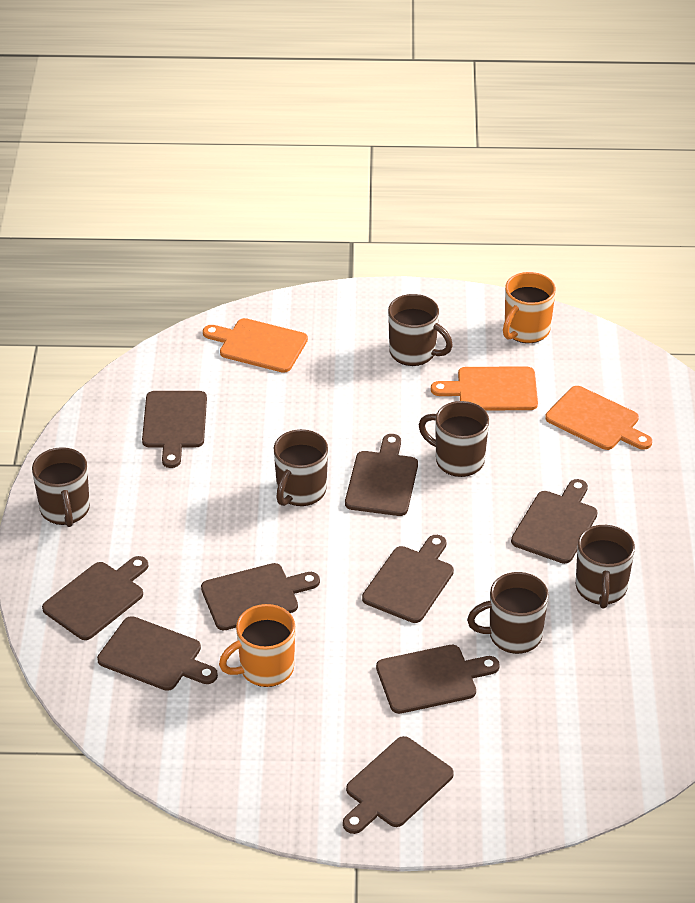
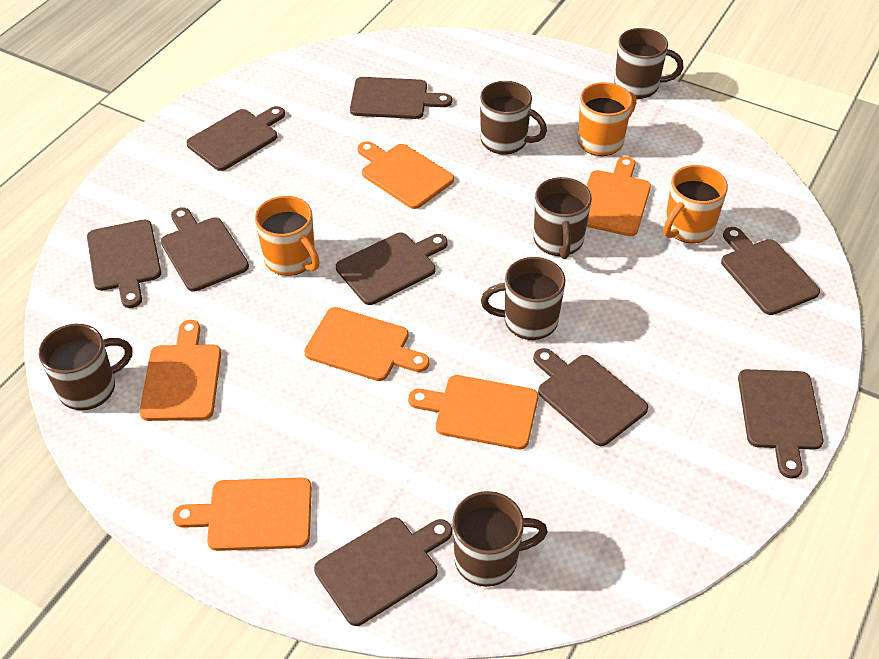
orange cutting board: [203,318,308,373] [431,367,538,410] [545,386,652,450] = 3 -> [140,320,221,421] [173,478,312,551] [304,307,430,381] [358,141,454,209] [408,375,538,450] [586,156,651,236] = 6
orange mug: [219,604,295,687] [503,272,556,343] = 2 -> [255,196,320,276] [577,82,636,156] [664,165,728,243] = 3

